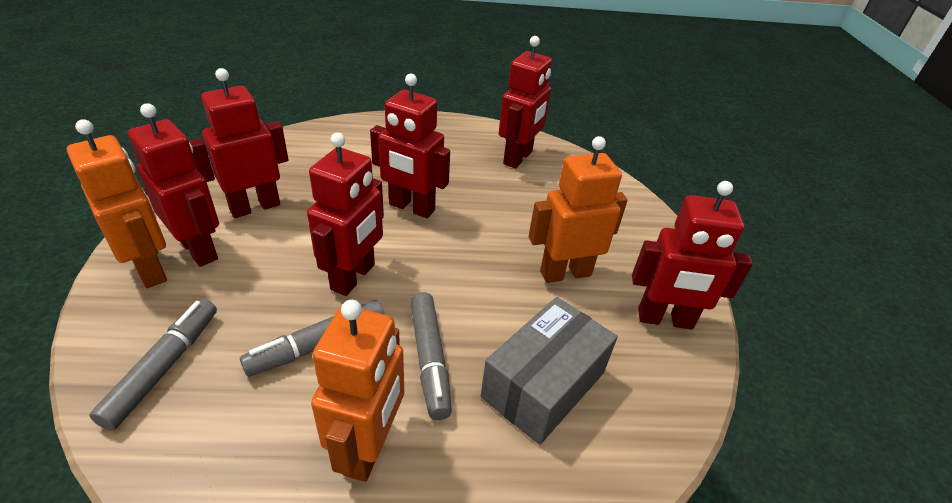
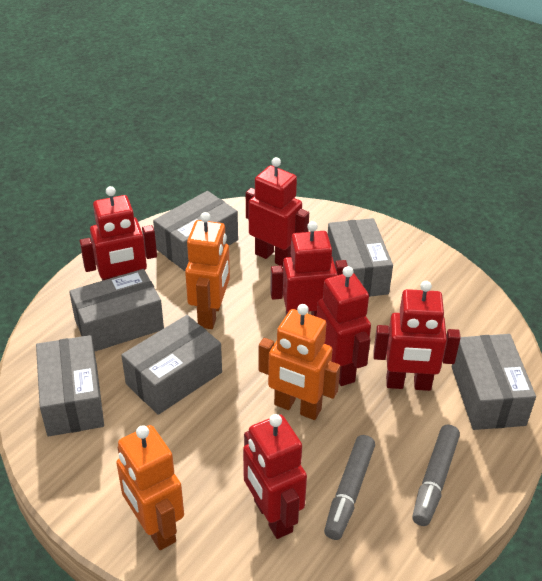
grey box: [481,297,618,445] = 1 -> [36,335,104,436] [69,269,164,352] [121,315,222,415] [153,191,238,271] [328,218,393,297] [452,334,536,430] = 6
grey marker: [89,299,217,430] [240,300,385,377] [411,292,452,420] = 3 -> [324,435,375,540] [412,425,460,526] = 2

